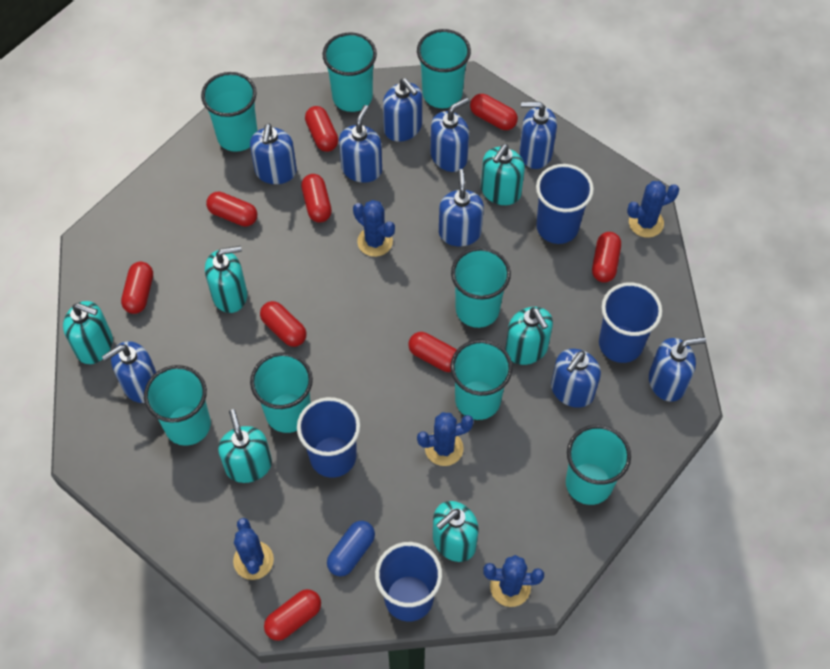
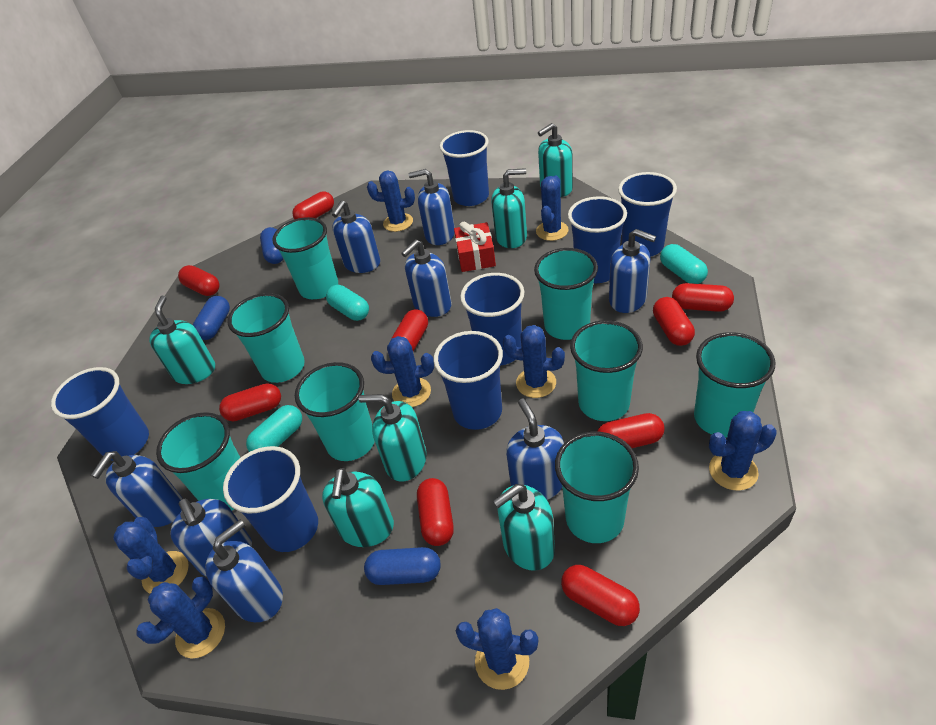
blue cactus: [233,518,274,580] [353,200,395,257] [417,412,474,466] [483,555,544,607] [627,181,679,238] = 5 -> [113,517,189,594] [137,576,225,658] [367,170,415,232] [371,336,434,407] [456,608,538,690] [503,325,565,398] [536,175,569,241] [709,411,777,491] = 8
blue capsule: [327,521,375,576] = 1 -> [193,296,230,340] [260,227,283,264] [364,547,440,585] = 3
blue cup: [297,397,360,478] [375,542,442,622] [536,164,594,244] [599,282,662,363] = 4 -> [51,367,149,461] [223,446,318,552] [434,331,503,430] [440,130,489,206] [460,273,525,365] [568,196,627,283] [618,172,677,257] = 7
blue soap dispenser: [102,341,156,403] [250,123,297,184] [339,105,382,183] [383,78,422,142] [431,97,469,172] [439,169,484,246] [519,102,557,169] [551,349,601,408] [649,337,706,402] = 9 -> [91,451,182,527] [170,499,252,577] [205,520,283,622] [332,200,380,273] [401,240,452,317] [408,169,455,245] [506,398,564,500] [609,229,656,313] = 8
red gift: none = 0 -> [454,222,496,272] = 1
turquoise capsule: none = 0 -> [246,405,302,452] [326,285,369,321] [660,244,708,284] = 3

